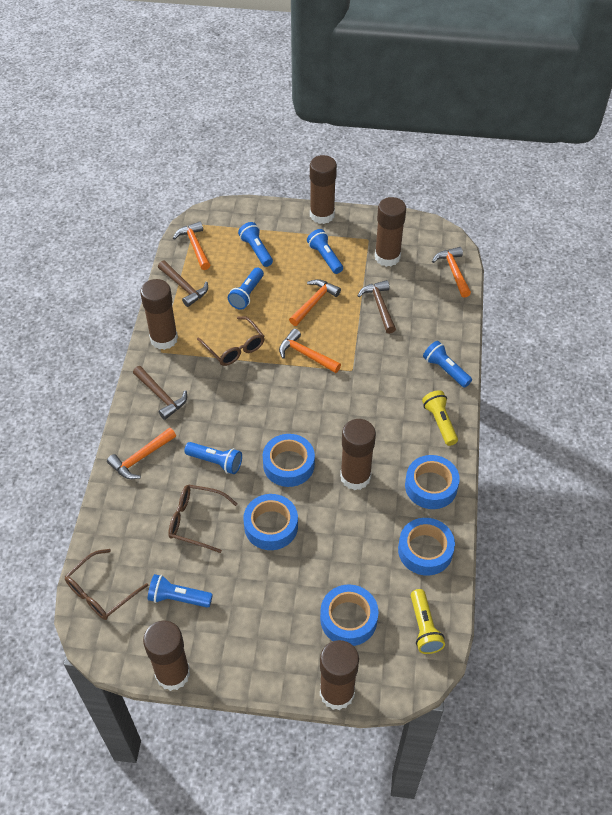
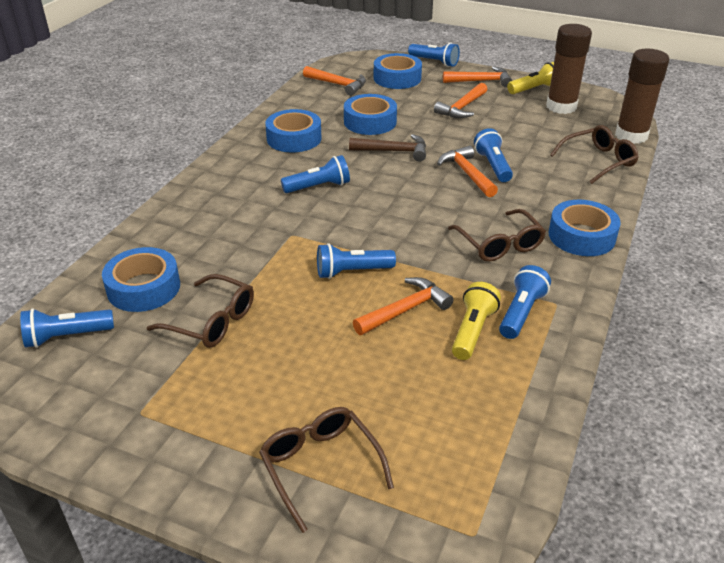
brown glasses: [65,549,148,620] [168,485,238,553] [197,316,265,366] = 3 -> [147,274,254,347] [259,407,394,533] [448,209,546,262] [550,125,639,184] = 4
brown glue stick: [140,279,178,350] [143,621,190,691] [310,155,337,224] [320,640,359,710] [340,419,376,490] [375,197,406,267] = 6 -> [546,24,592,114] [615,49,670,144] = 2
brown hammer: [133,366,187,420] [158,260,208,307] [358,280,396,334] = 3 -> [349,134,426,162] = 1

